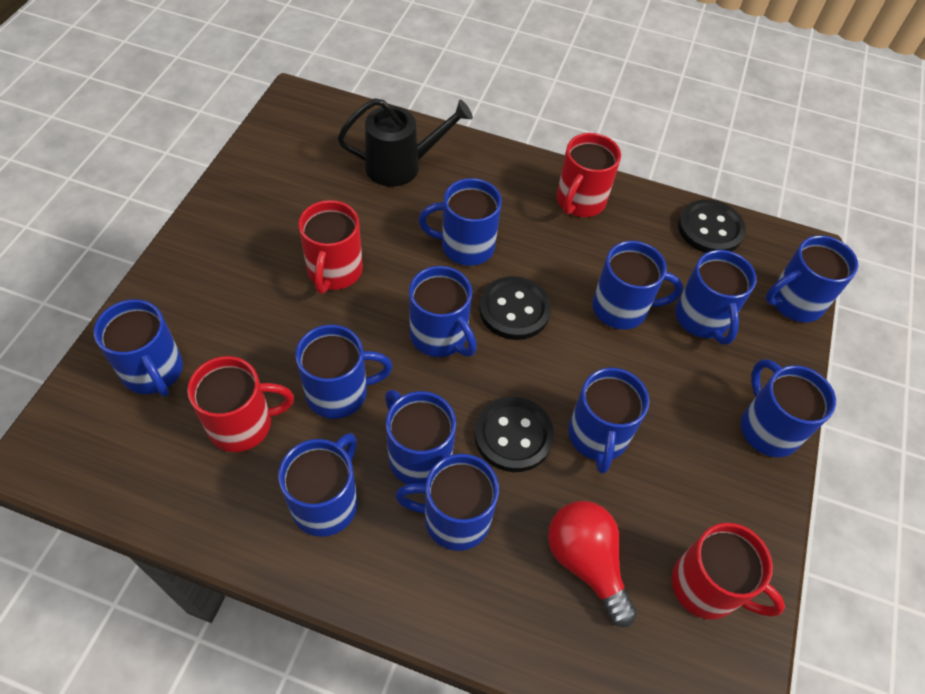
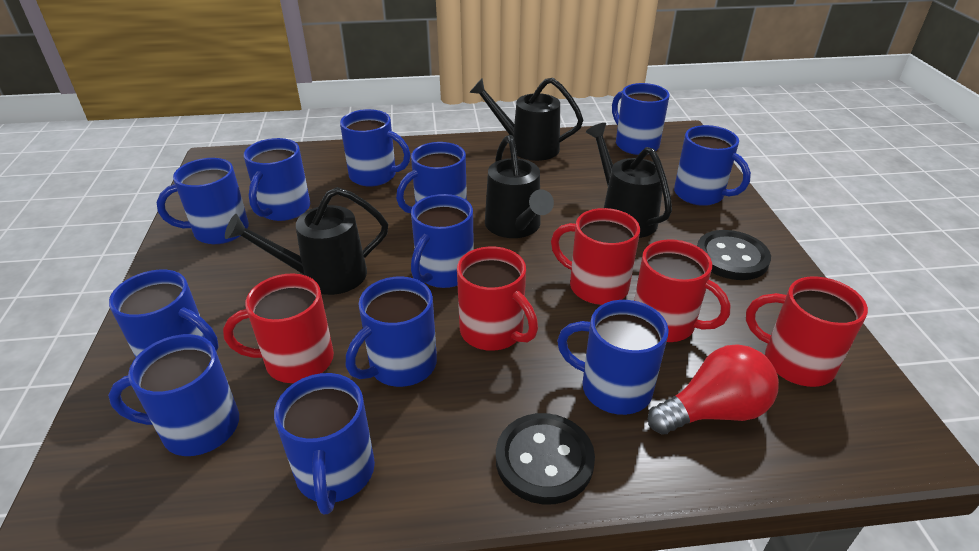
black button: [474,396,554,472] [479,276,551,340] [678,199,746,253] = 3 -> [496,413,595,505] [697,230,771,280] = 2
black watering can: [338,98,473,187] = 1 -> [225,187,388,295] [469,78,583,161] [485,135,554,238] [586,123,672,238] = 4
red mug: [187,356,294,452] [298,200,363,294] [556,133,621,217] [671,523,785,619] = 4 -> [223,273,334,383] [457,246,538,351] [551,208,640,305] [634,239,731,342] [746,276,868,387] = 5

